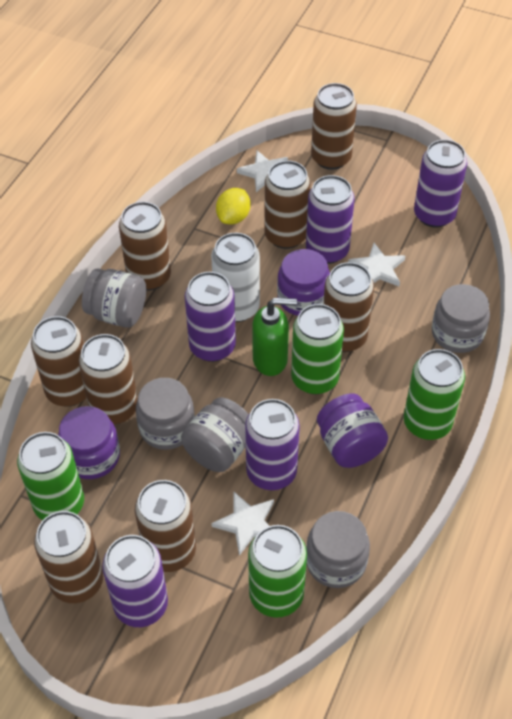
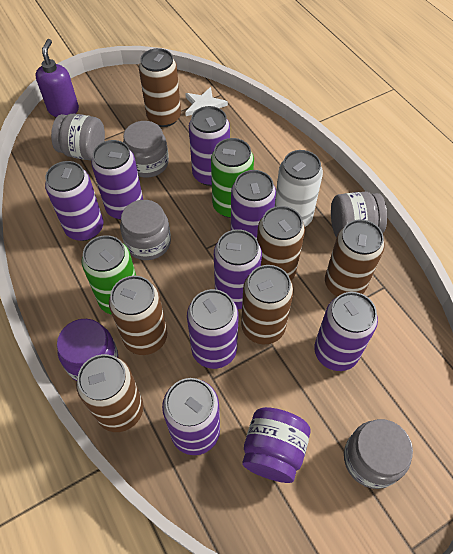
brown can: [31,316,87,407] [34,511,103,603] [79,334,138,425] [119,202,171,291] [135,480,196,572] [264,161,310,249] [311,83,357,170] [323,262,374,352] = 8 -> [76,354,144,432] [109,276,167,355] [139,48,181,127] [241,265,294,344] [257,206,305,281] [325,219,385,297] = 6
green can: [17,432,84,520] [248,525,307,618] [291,304,344,394] [404,349,465,440] = 4 -> [81,235,136,315] [211,138,254,218] = 2
green soap dispenser: [252,298,297,376] = 1 -> none = 0
purple can: [102,535,168,627] [185,272,236,362] [245,399,300,490] [306,175,355,264] [414,140,467,227] = 5 -> [45,161,104,241] [91,140,143,220] [162,378,220,455] [187,289,239,369] [189,106,230,186] [214,229,262,309] [231,170,276,239] [314,292,378,371] = 8
purple jar: [58,406,120,479] [277,249,330,316] [317,393,388,468] = 3 -> [57,319,118,381] [242,407,310,483] = 2
purple soap dispenser: none = 0 -> [35,39,79,117] = 1
white star: [212,492,274,556] [237,150,288,192] [348,243,405,286] = 3 -> [185,87,228,116] = 1
yellow lemon: [216,188,250,224] = 1 -> none = 0

